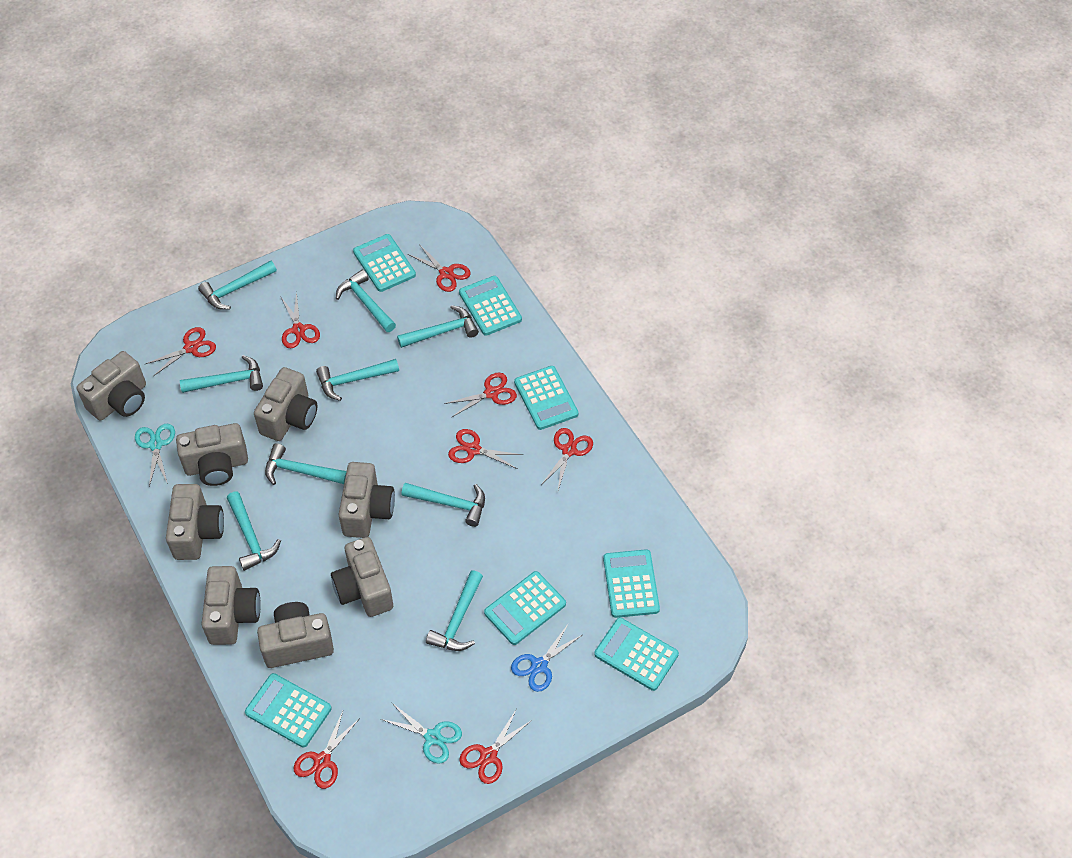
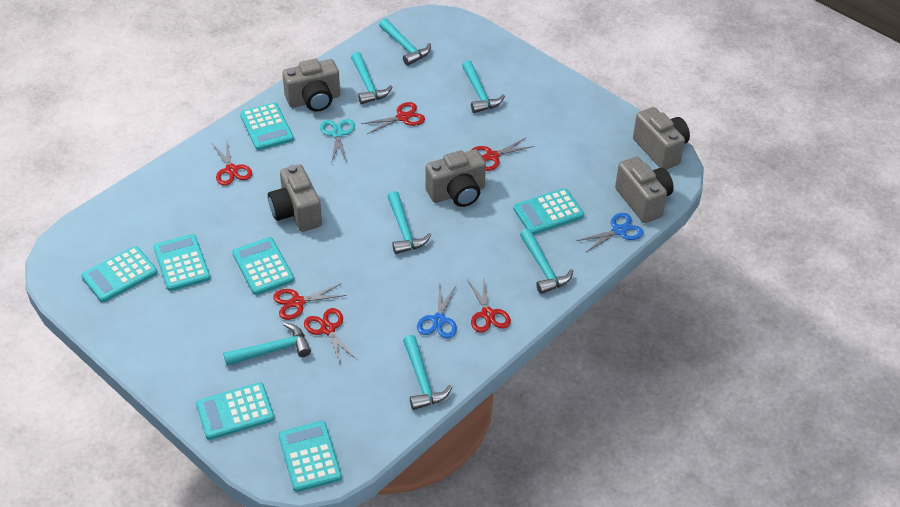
blue scissors: [511,623,582,692] = 1 -> [417,284,457,339] [576,213,644,253] = 2
grey camera: [77,351,146,421] [166,484,224,560] [176,423,248,486] [201,566,261,645] [254,367,317,441] [257,602,334,668] [331,537,393,617] [339,462,395,538] = 8 -> [268,164,322,232] [282,59,340,112] [426,150,486,207] [615,157,674,223] [633,107,690,170] = 5
red scissors: [146,327,216,376] [280,291,320,348] [293,711,360,789] [408,244,471,292] [444,372,517,418] [448,429,523,469] [460,710,532,784] [541,428,593,490] = 8 -> [212,142,252,186] [273,283,347,320] [304,308,357,365] [361,102,425,134] [467,279,511,333] [471,138,534,171] = 6
turquoise hammer: [180,355,263,393] [198,260,277,310] [227,492,281,571] [265,443,347,485] [316,359,399,401] [336,270,396,332] [397,305,479,348] [402,483,485,527] [426,571,483,651] = 9 -> [223,322,311,366] [351,52,392,104] [379,19,431,66] [387,191,431,254] [403,335,452,410] [462,60,505,113] [520,228,573,294] = 7
turquoise scissors: [135,423,175,486] [381,702,462,764] = 2 -> [320,119,355,163] = 1

